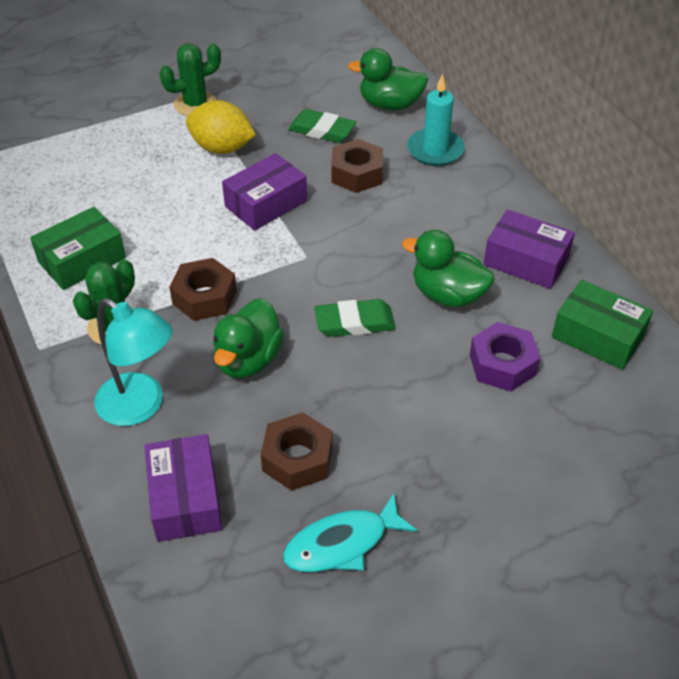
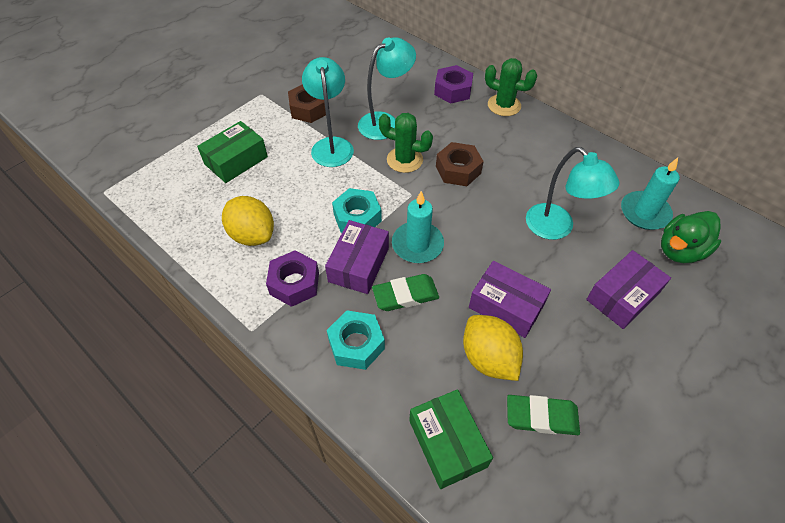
brown nut: [169,258,237,321] [261,412,333,491] [331,139,383,193] = 3 -> [288,84,326,123] [436,142,484,186] = 2
green duck: [213,298,284,378] [348,48,429,110] [402,230,494,307] = 3 -> [661,211,721,263] = 1
purple nut: [470,322,541,392] = 1 -> [266,250,319,307] [434,65,473,104] = 2
turquoise candle: [407,74,465,166] = 1 -> [392,191,444,263] [621,158,680,230] = 2
turquoise fish: [283,493,417,572] = 1 -> none = 0
turquoise lamp: [94,298,173,426] = 1 -> [302,57,354,167] [358,37,416,140] [526,147,619,240] = 3
turquoise nut: none = 0 -> [327,310,385,370] [332,188,382,233] = 2
yellow lemon: [186,100,256,154] = 1 -> [222,196,274,246] [463,315,523,381] = 2

